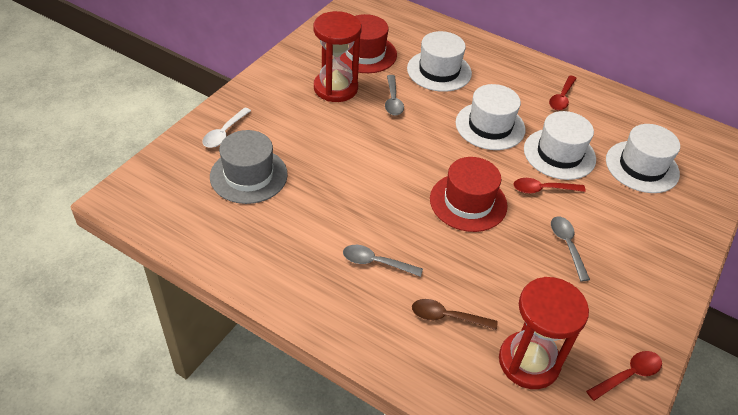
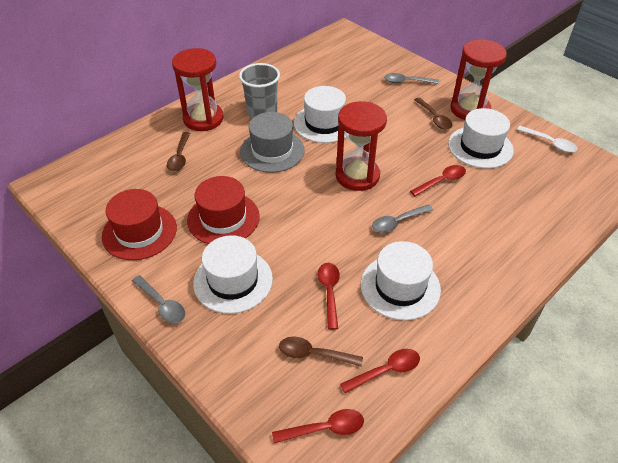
brown spoon: [412,299,498,330] = 1 -> [167,132,190,172] [279,336,363,366] [414,97,452,130] = 3
grey cup: none = 0 -> [239,63,280,118] = 1
red hourglass: [313,11,362,102] [499,277,589,389] = 2 -> [172,48,224,131] [335,101,387,191] [450,39,507,120] = 3
red spoon: [514,178,586,194] [549,75,577,110] [586,351,662,401] = 3 -> [272,409,364,443] [318,263,340,330] [340,349,420,393] [410,165,466,196] = 4

